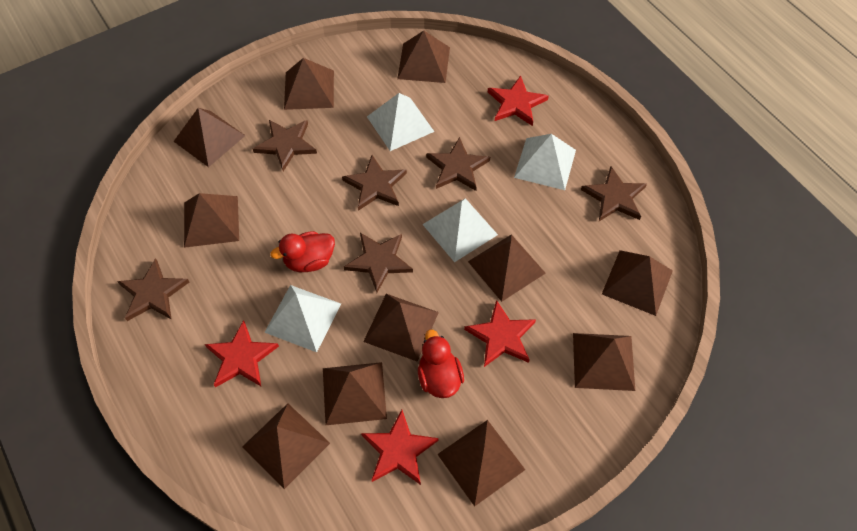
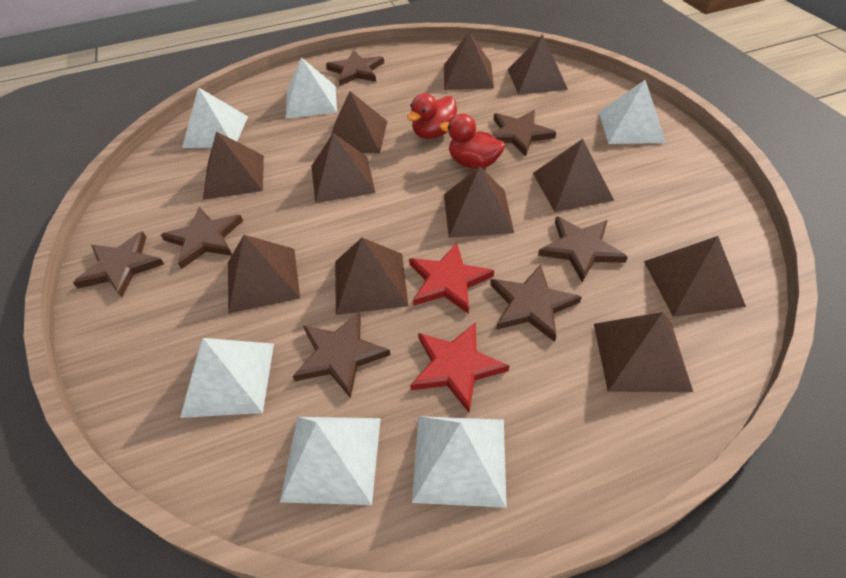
brown star: [117,258,189,321] [253,120,317,171] [342,155,407,211] [344,233,413,293] [426,137,490,191] [581,166,647,221] = 6 -> [73,231,164,298] [161,207,243,269] [293,311,391,398] [326,50,384,86] [490,264,582,342] [492,110,556,156] [538,216,628,282] = 7
red star: [205,320,279,387] [361,410,439,485] [464,300,536,367] [488,75,549,126] = 4 -> [409,243,494,314] [410,322,509,412] = 2
white pyramid: [264,285,341,352] [367,93,434,151] [422,198,498,262] [514,134,576,190] = 4 -> [180,338,274,418] [182,87,248,148] [280,417,381,505] [286,57,337,119] [412,416,507,508] [599,80,666,144] = 6

